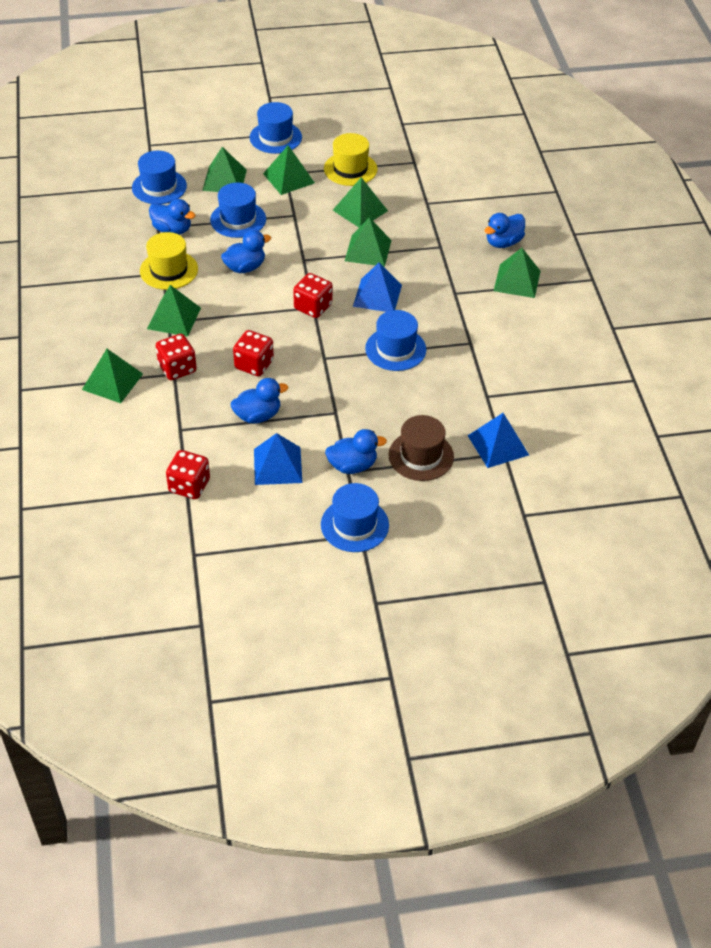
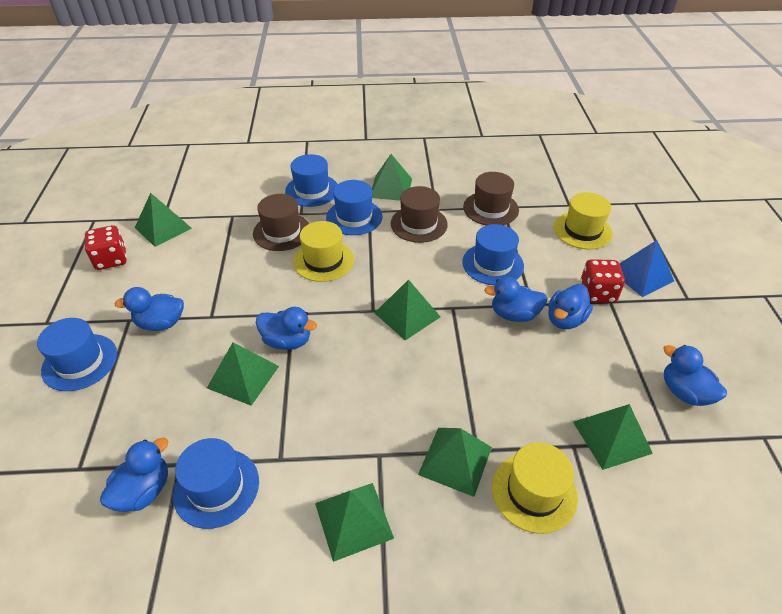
blue duck: [149,199,196,235] [221,230,271,273] [231,378,288,424] [325,429,387,474] [485,213,525,248] = 5 -> [100,437,169,512] [114,287,184,331] [256,307,317,350] [484,277,548,322] [548,284,593,329] [663,345,727,406] = 6
blue pyramid: [254,433,302,485] [353,263,402,312] [468,413,529,468] = 3 -> [620,240,674,297] = 1
brown hat: [388,415,454,481] = 1 -> [253,194,309,251] [391,186,448,243] [463,172,519,225] = 3
red dice: [156,334,197,380] [166,450,210,499] [233,330,274,376] [293,273,333,318] = 4 -> [85,225,127,270] [580,259,625,303] = 2
yellow hat: [140,232,198,290] [324,133,378,186] = 2 -> [293,221,354,282] [492,442,578,534] [554,192,613,250] = 3

